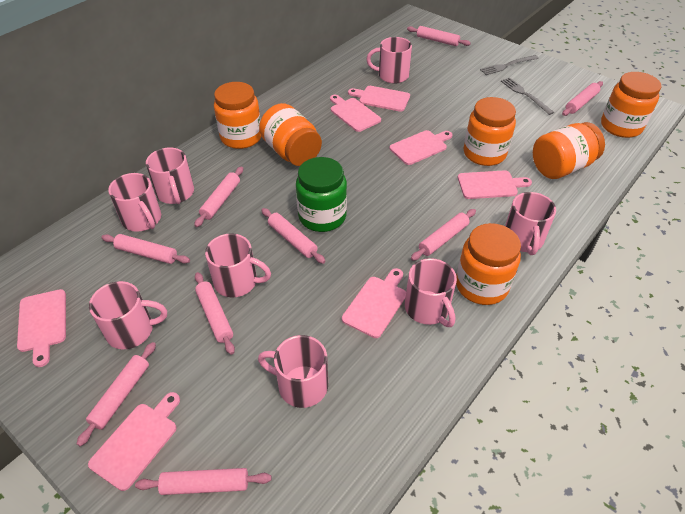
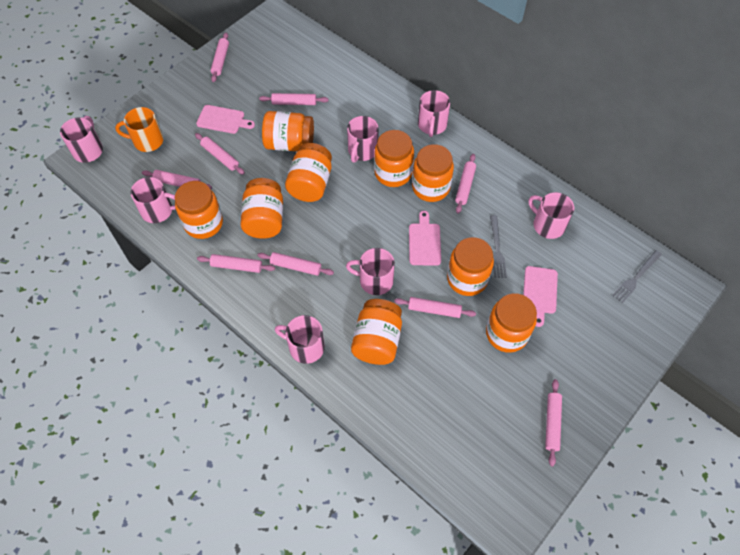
green jar: [296,157,347,232] = 1 -> none = 0
orange jar: [214,82,261,149] [259,103,322,166] [456,223,521,305] [464,97,516,166] [533,122,605,179] [601,72,661,138] = 6 -> [175,181,223,239] [240,178,283,239] [262,111,314,152] [285,143,332,202] [351,299,402,365] [374,130,414,187] [412,144,454,202] [447,237,494,296] [486,293,537,353] = 9
orange mug: none = 0 -> [115,107,164,152] = 1
pink cutting board: [17,289,66,367] [88,392,180,491] [330,95,381,132] [342,268,406,338] [348,86,410,112] [390,130,452,165] [458,170,532,199] = 7 -> [196,105,255,134] [409,211,441,266] [523,266,558,327] = 3
pink mug: [89,281,167,349] [108,173,161,232] [146,148,194,204] [205,233,271,297] [258,335,328,408] [366,37,412,84] [405,258,457,327] [505,192,556,255] = 8 -> [60,116,103,163] [130,177,175,223] [275,315,325,364] [346,248,395,295] [347,116,379,163] [418,90,450,137] [528,192,574,239] = 7

